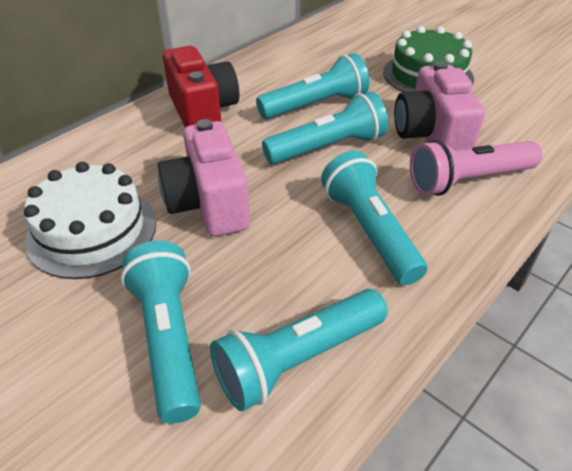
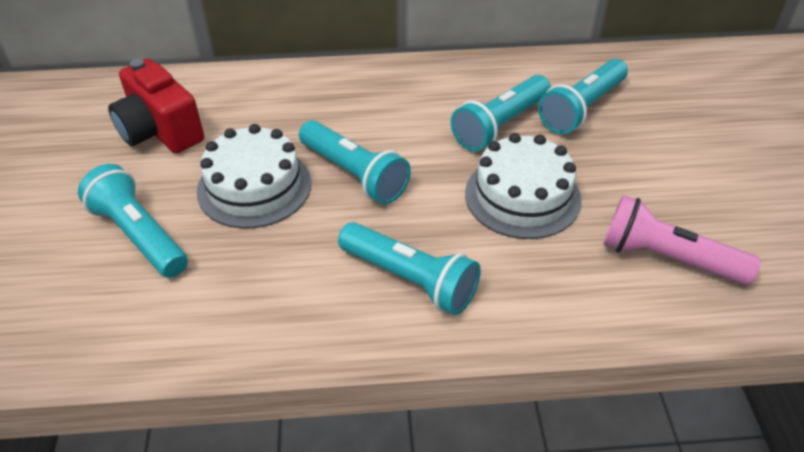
green cake: [383,26,474,92] = 1 -> none = 0
pink camera: [158,119,250,237] [394,61,485,151] = 2 -> none = 0
white cake: [24,162,156,279] = 1 -> [197,124,311,229] [465,133,581,239] = 2

